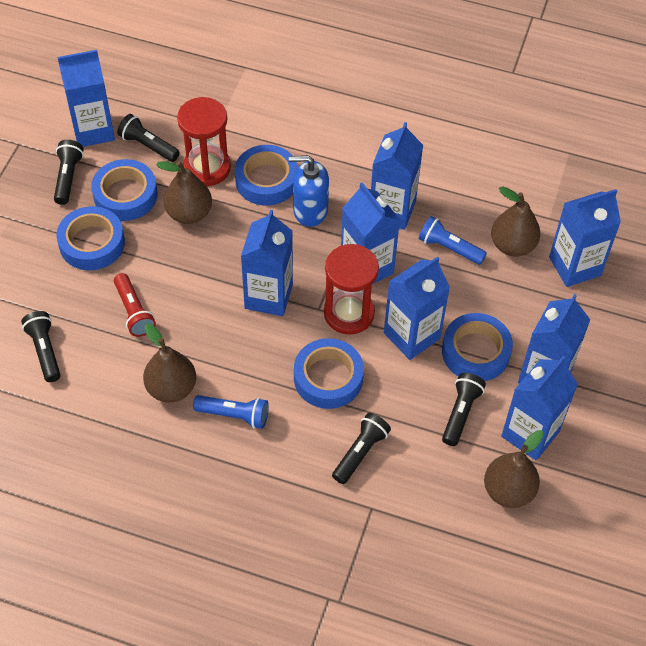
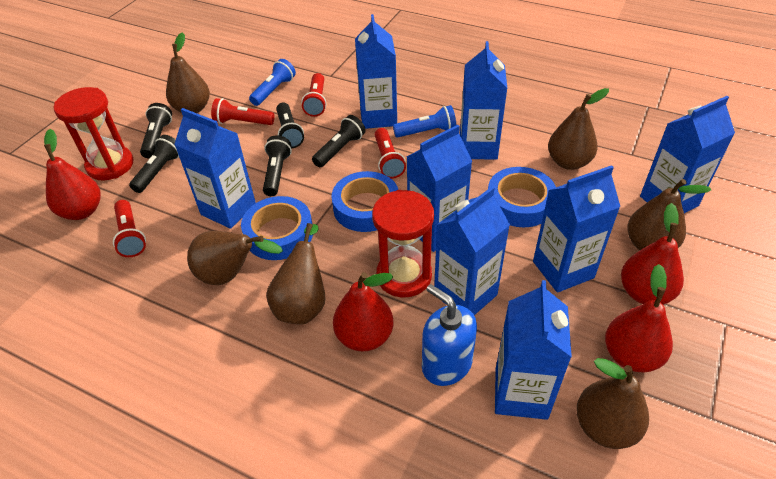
blue tape: [56,206,125,270] [91,159,157,221] [235,145,298,206] [294,338,364,409] [442,313,513,381] = 5 -> [241,196,313,260] [332,171,398,232] [488,167,556,227] = 3
brown pear: [143,323,196,403] [156,161,212,224] [484,430,544,508] [491,186,541,257] = 4 -> [166,32,210,113] [187,231,283,285] [266,223,326,324] [548,88,609,170] [576,358,649,449] [627,179,711,251] = 6
red flashlight: [114,273,156,337] = 1 -> [113,200,146,257] [211,98,275,125] [301,73,326,117] [375,128,406,179] = 4
red pear: none = 0 -> [44,129,101,220] [333,272,394,352] [605,264,673,372] [621,203,684,305] = 4

